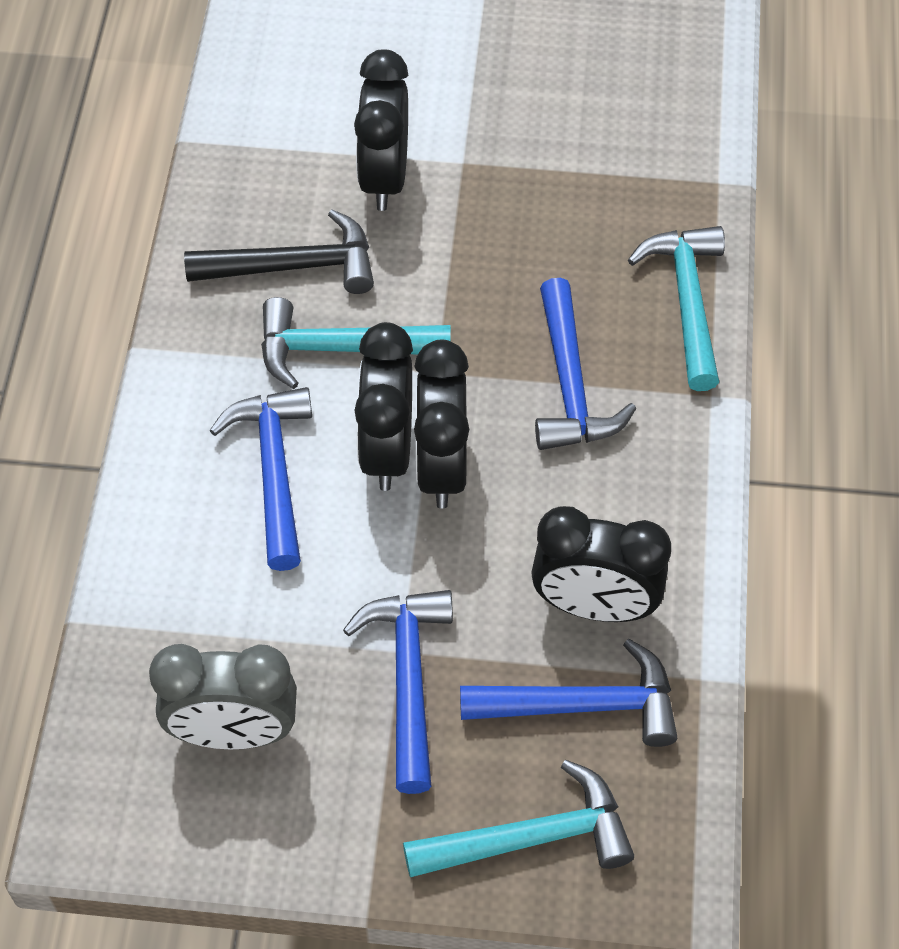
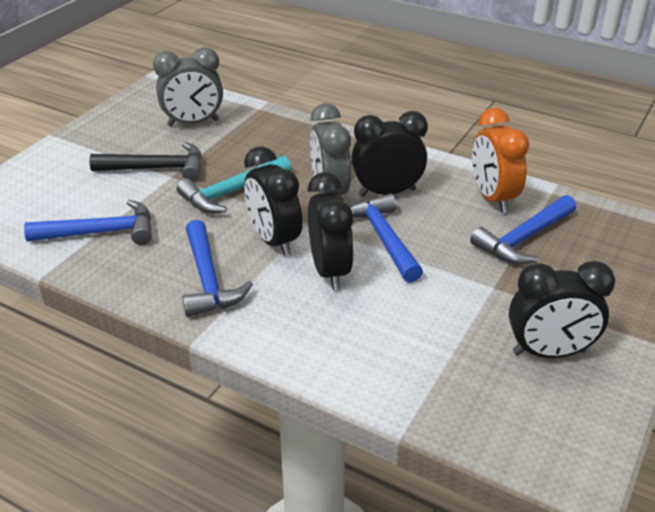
grey clock: [149,644,297,749] = 1 -> [153,47,223,126] [310,103,351,195] = 2
orange clock: none = 0 -> [472,108,529,213] = 1
turquoise hammer: [261,297,451,389] [403,760,634,877] [628,226,725,391] = 3 -> [177,155,291,213] = 1

